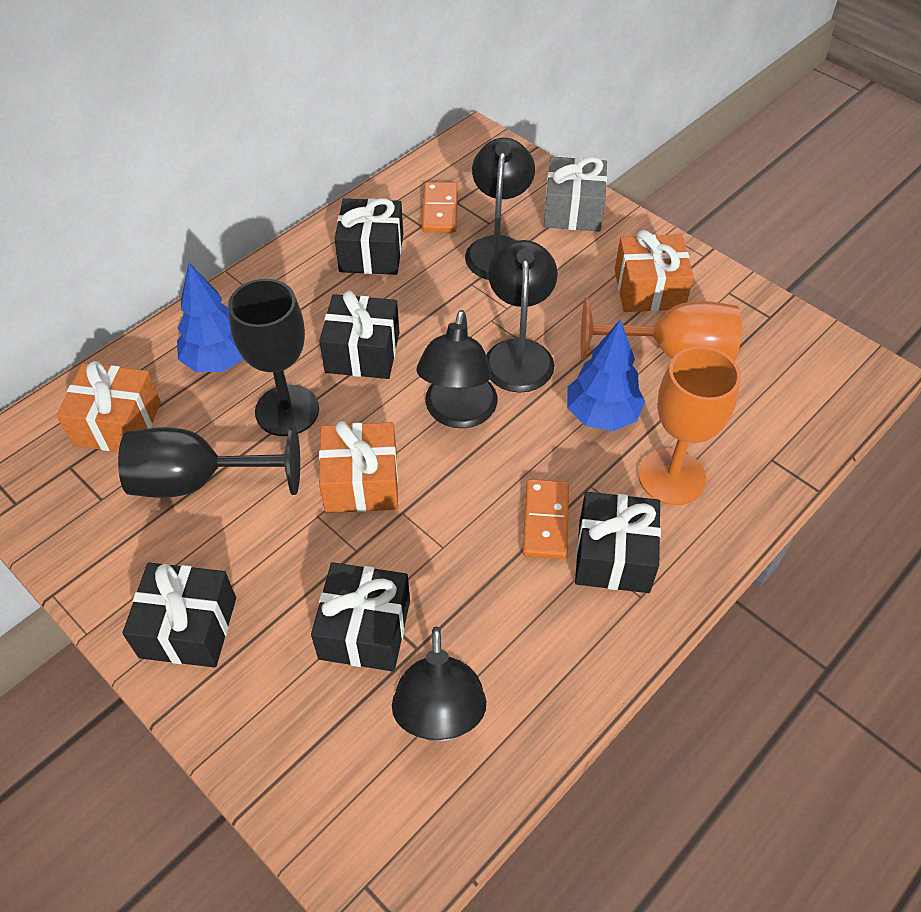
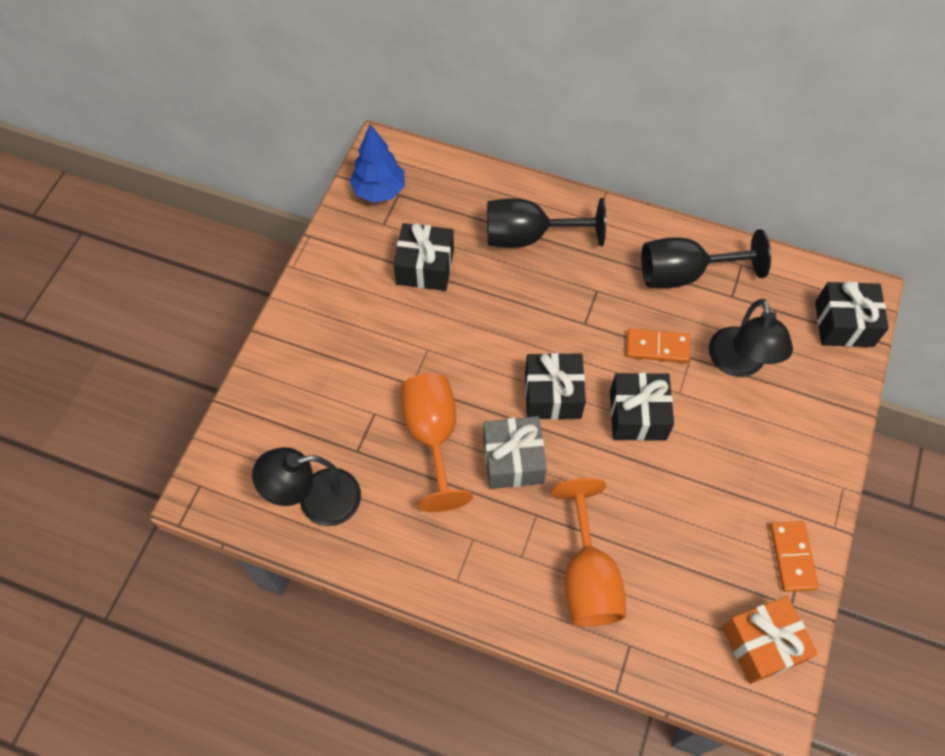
black gift: [122,563,236,668] [311,562,410,671] [319,291,400,379] [334,198,403,275] [575,492,661,593] = 5 -> [393,223,454,291] [525,353,586,420] [610,373,674,441] [815,281,889,347] = 4
black lamp: [392,626,486,741] [416,310,497,428] [465,138,535,280] [486,240,558,393] = 4 -> [252,447,361,526] [709,299,793,377] = 2
blue tree: [177,263,243,372] [567,319,645,431] = 2 -> [350,124,405,203] = 1
orange gift: [56,361,161,452] [319,421,398,513] [615,230,694,312] = 3 -> [722,596,818,684] = 1

